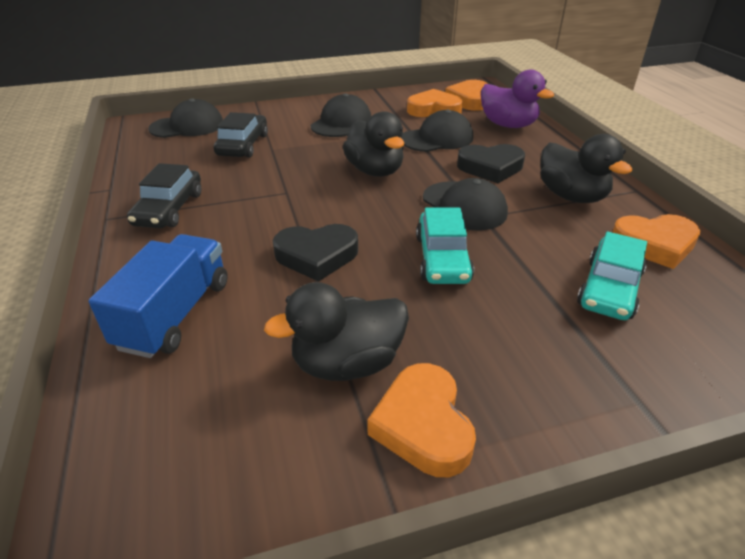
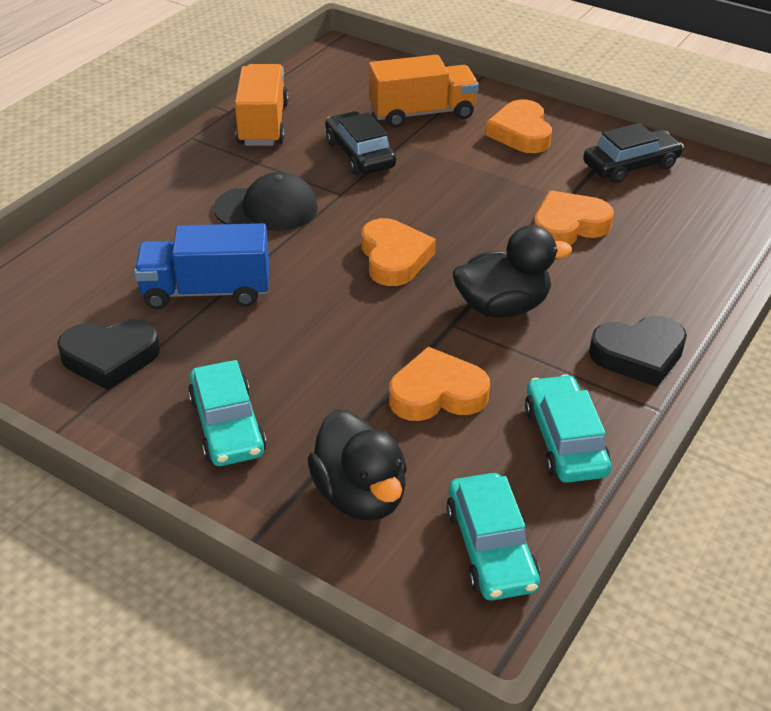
black cap: [148,98,223,138] [311,93,371,137] [402,110,473,152] [423,178,508,230] = 4 -> [214,172,318,231] = 1
black duck: [264,282,409,381] [343,111,404,177] [540,134,632,203] = 3 -> [307,409,407,521] [453,225,572,318] = 2
orange truck: none = 0 -> [235,64,289,146] [369,55,479,128] = 2
purple duck: [481,69,554,128] = 1 -> none = 0
turquoise car: [416,207,474,284] [577,232,647,320] = 2 -> [188,360,266,466] [446,473,540,600] [525,374,611,483] = 3

